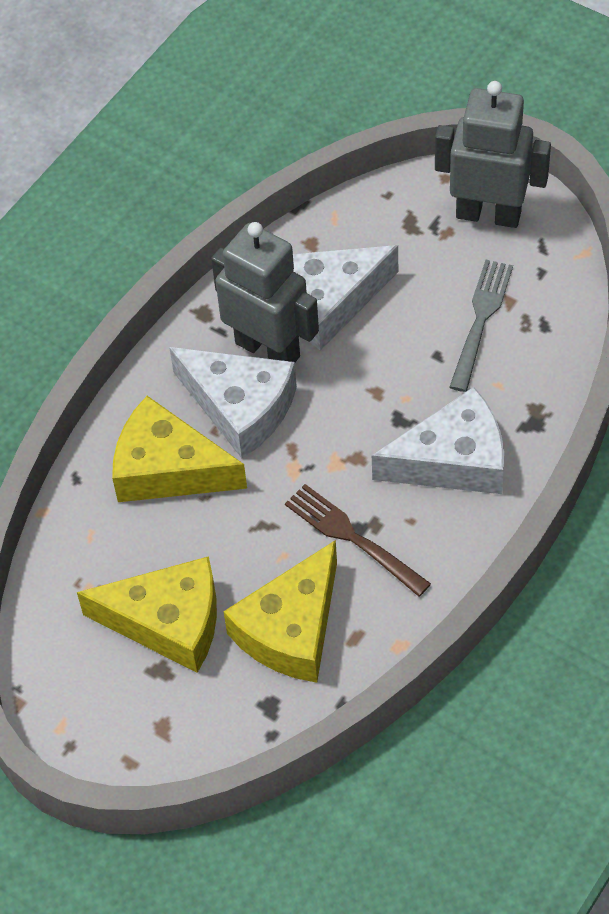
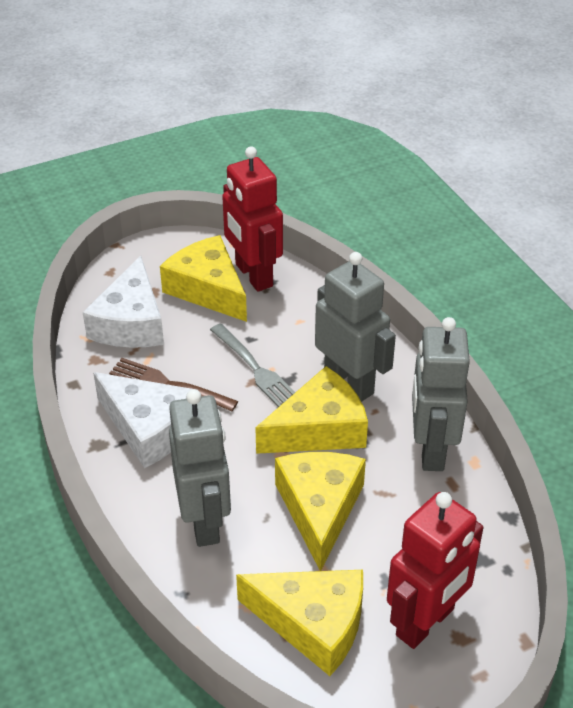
grey robot: [211,222,319,362] [435,81,551,228] = 2 -> [169,389,231,547] [315,252,396,402] [412,317,470,471] = 3
red robot: none = 0 -> [222,146,283,292] [387,492,484,649] = 2
white cheese: [169,347,297,458] [293,245,398,351] [372,387,504,494] = 3 -> [83,256,164,348] [93,372,197,468] = 2
yellow cheese: [77,556,217,673] [112,396,247,502] [223,540,337,683] = 3 -> [160,235,247,322] [236,570,363,676] [255,366,368,454] [275,452,366,571] = 4

